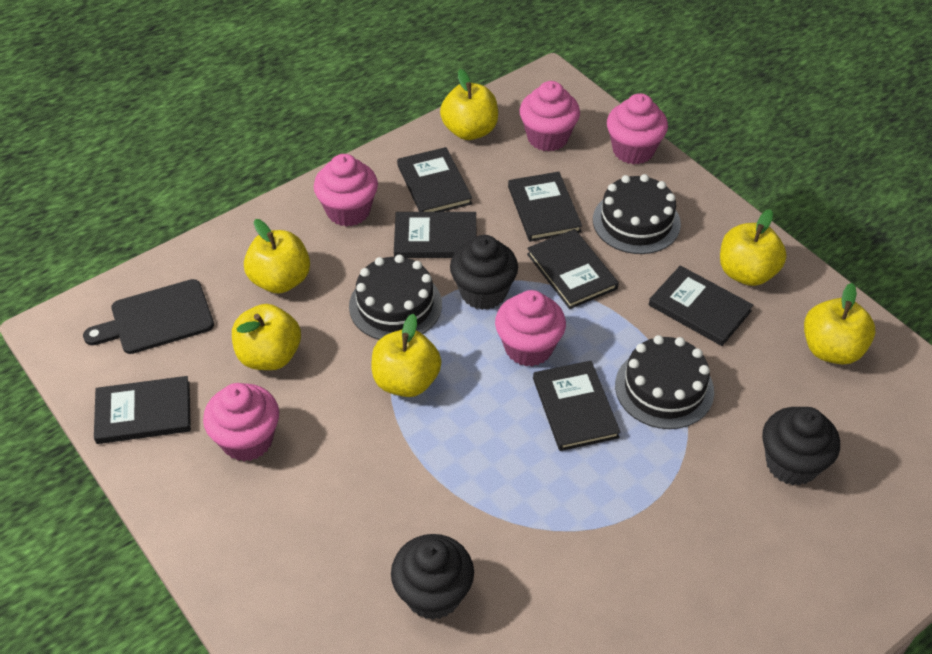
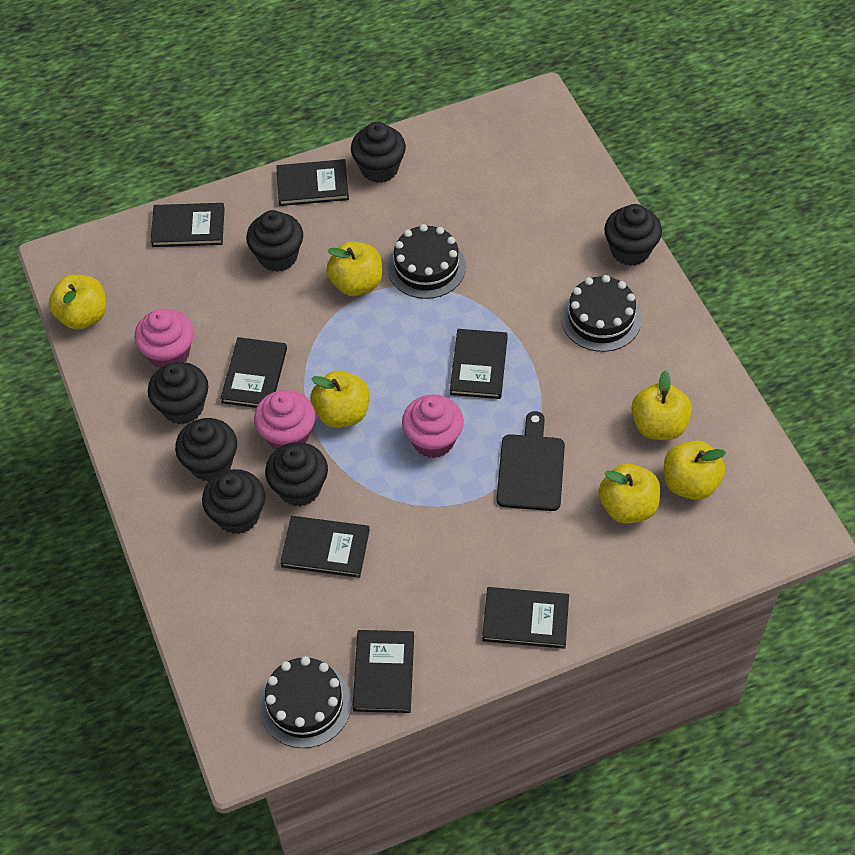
black cupcake: [391,534,474,620] [450,235,518,310] [762,407,840,486] = 3 -> [148,362,208,425] [175,418,237,482] [202,469,265,534] [246,210,303,272] [265,442,328,506] [351,122,406,183] [604,204,662,266] = 7
pink cupcake: [203,383,279,461] [314,154,378,227] [495,290,566,366] [520,81,580,152] [607,93,668,165] = 5 -> [134,309,194,369] [254,390,316,449] [402,395,464,458] = 3

